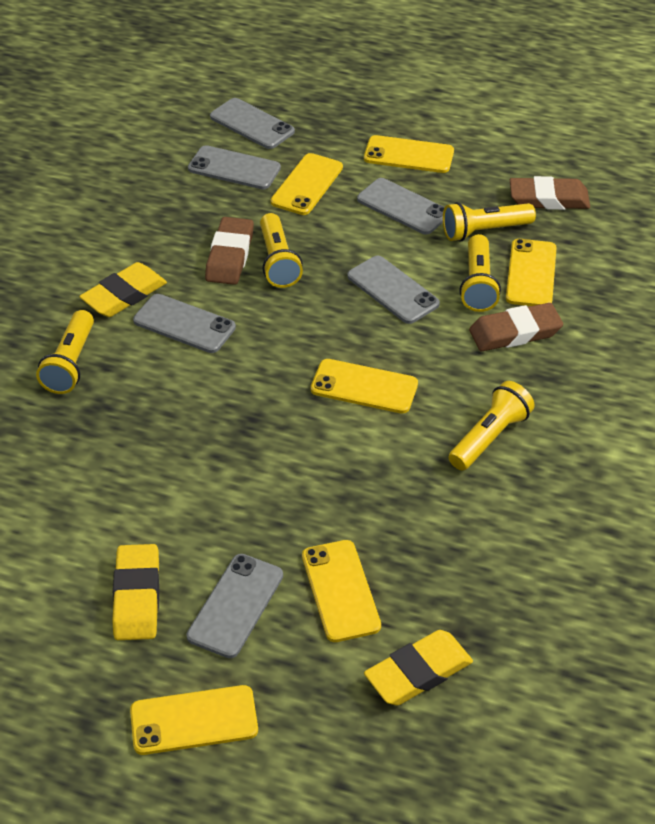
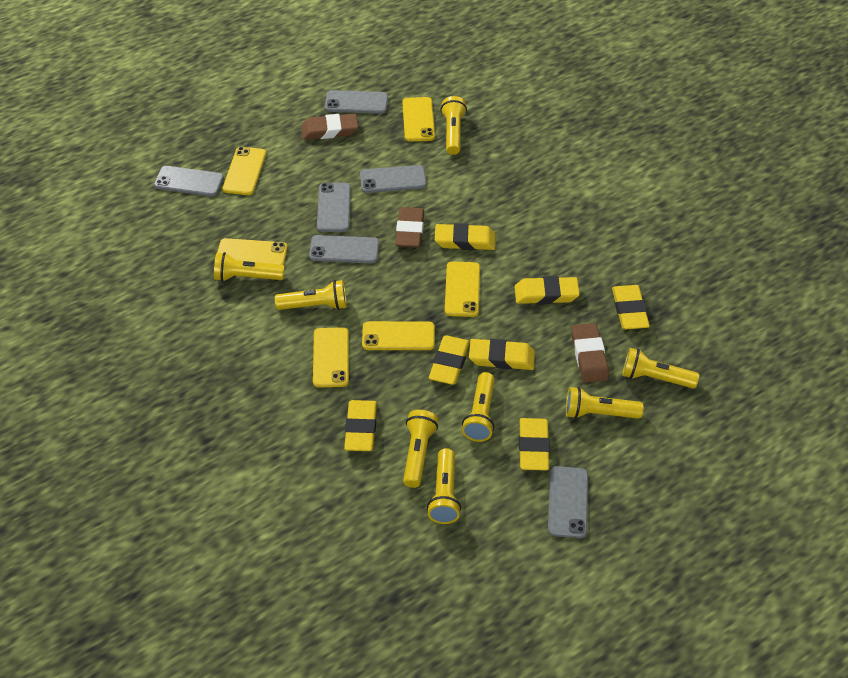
yellow eraser: [79,262,167,317] [112,544,159,640] [364,630,473,705] = 3 -> [344,400,377,451] [429,335,470,385] [435,223,495,250] [469,339,535,370] [514,276,580,304] [519,418,550,471] [612,285,650,330] = 7
yellow flashlight: [36,310,94,394] [260,213,303,288] [443,202,536,242] [449,381,535,471] [459,234,501,312] = 5 -> [214,252,285,282] [275,280,347,310] [403,410,438,488] [427,448,461,524] [440,96,467,155] [462,372,495,442] [566,387,643,419] [622,348,699,388] = 8

